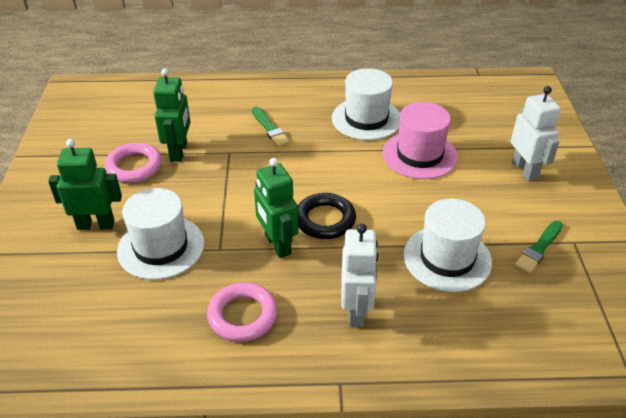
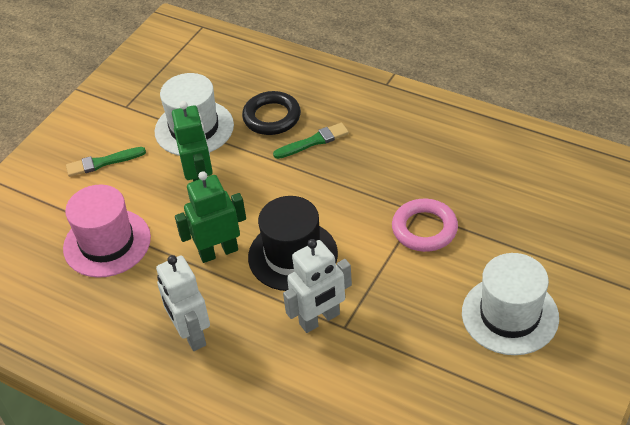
black hat: none = 0 -> [248,196,338,291] = 1
green robot: [48,139,122,230] [153,68,190,162] [254,158,298,258] = 3 -> [172,101,213,182] [175,171,246,263] = 2
pink ring: [105,143,162,183] [207,283,277,342] = 2 -> [392,199,458,252] = 1
white hat: [117,188,204,280] [332,68,400,140] [404,199,492,292] = 3 -> [155,73,234,156] [462,253,559,355] = 2

